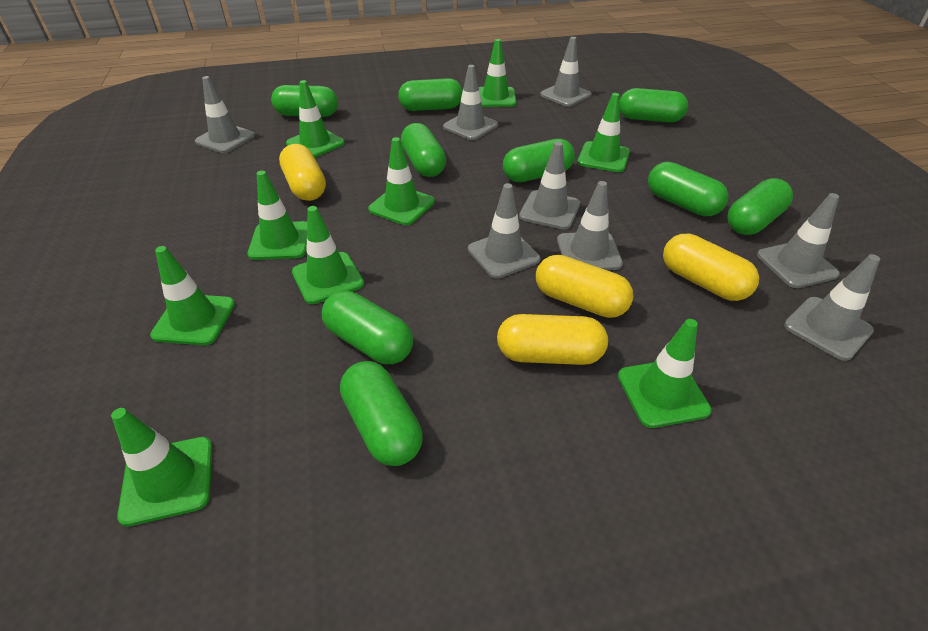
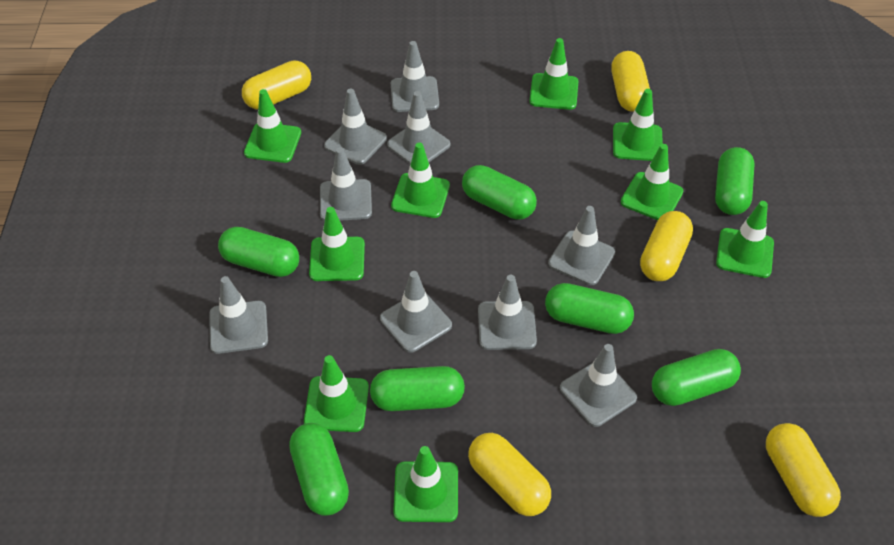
green capsule: [271,85,338,117] [322,291,413,364] [340,361,423,466] [398,78,463,111] [401,123,446,177] [503,139,575,182] [620,88,688,122] [648,162,728,216] [728,178,793,235] = 9 -> [218,227,299,277] [289,423,349,516] [370,366,465,411] [462,165,537,220] [545,283,634,334] [652,349,741,406] [715,147,755,215] = 7
grey traffic cone: [195,76,255,153] [443,65,498,140] [468,183,540,279] [519,142,580,230] [540,37,592,107] [557,181,623,270] [757,193,840,288] [784,254,880,361] = 8 -> [209,276,268,354] [320,147,372,221] [324,89,387,165] [380,271,452,353] [387,91,450,164] [391,41,439,112] [478,275,537,350] [548,206,615,285] [560,344,637,427] = 9
yellow capsule: [279,144,326,201] [497,314,608,365] [536,255,634,318] [663,234,759,301] = 4 -> [242,60,311,109] [468,433,551,516] [611,51,650,112] [640,211,693,281] [766,423,841,517] = 5

